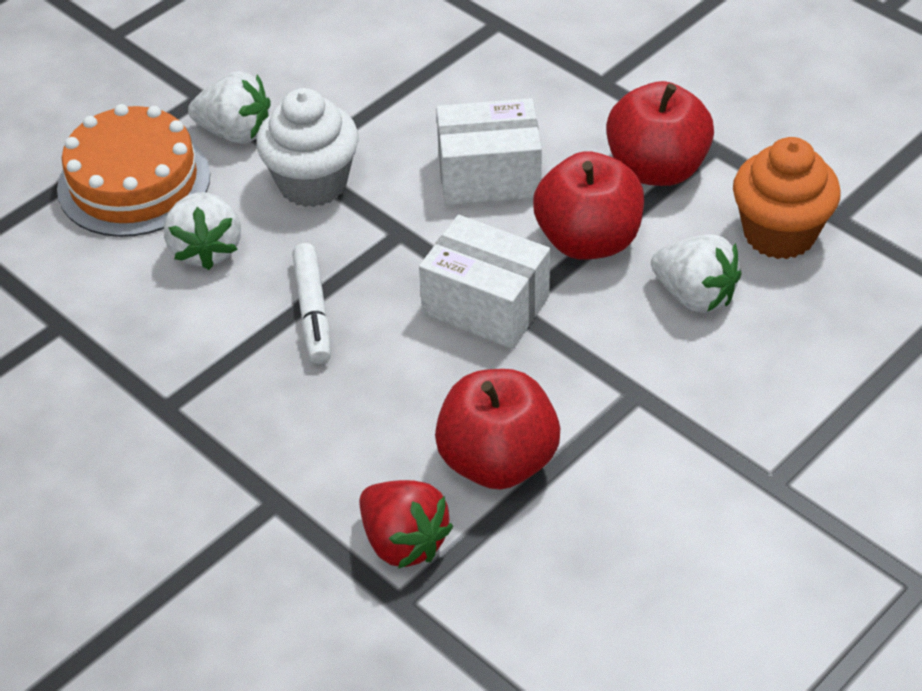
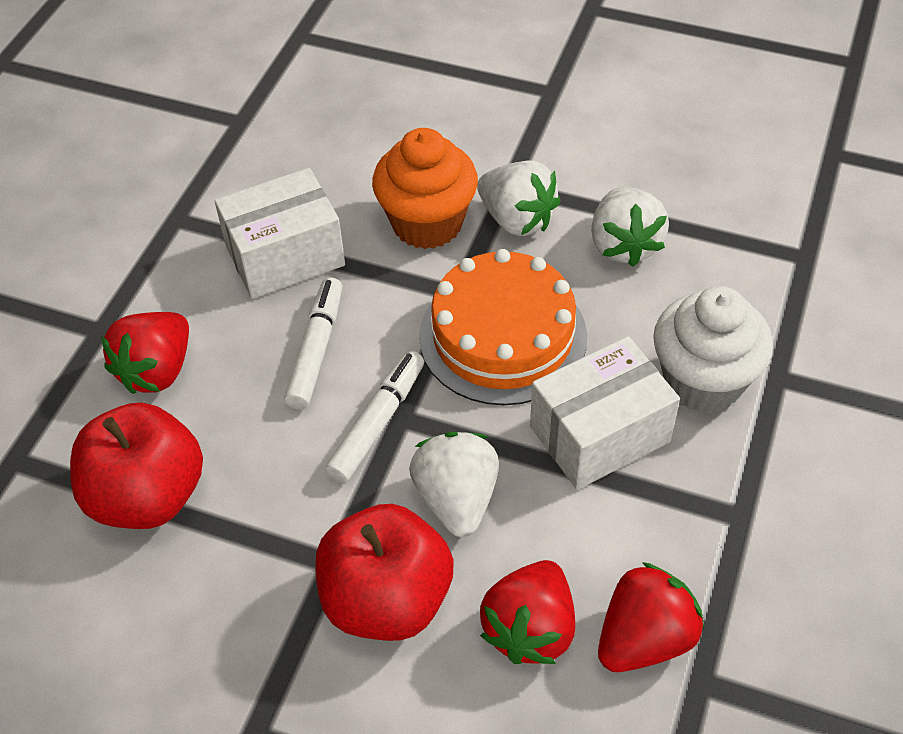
red apple: [435,369,560,490] [533,151,644,260] [606,81,714,186] = 3 -> [70,403,203,529] [315,504,453,641] = 2
red strawberry: [359,480,453,569] = 1 -> [101,312,189,394] [480,560,575,664] [598,562,704,672] = 3
white marker: [292,243,331,364] = 1 -> [284,277,342,410] [325,350,424,483] = 2

